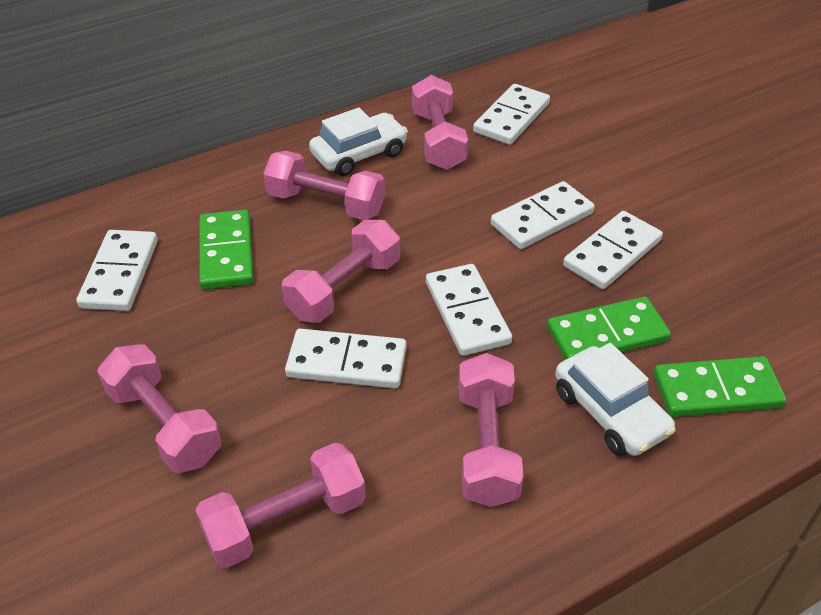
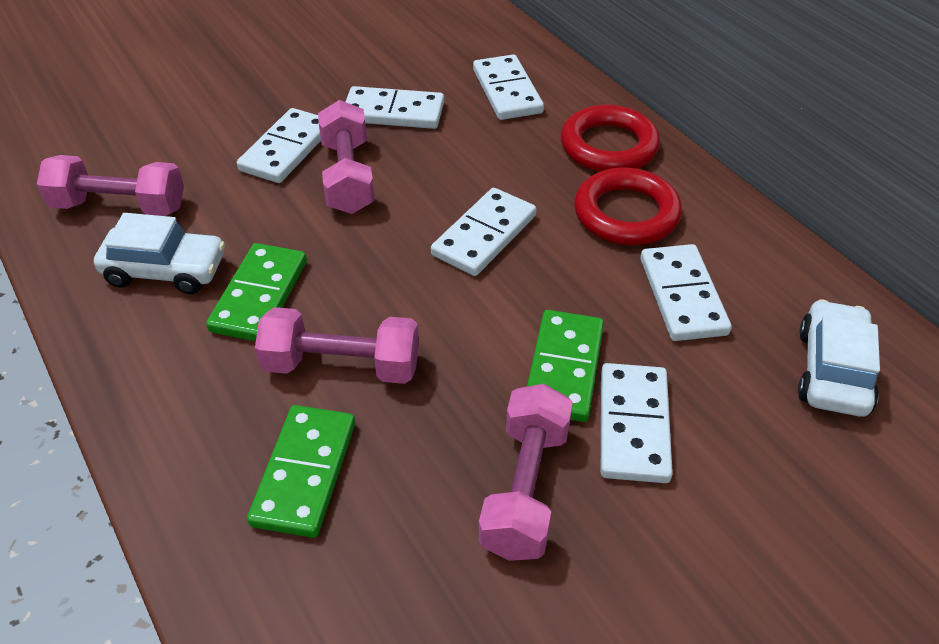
pink dumbbell: [97,344,221,473] [195,443,366,568] [263,151,385,220] [282,220,400,323] [412,75,468,170] [458,353,524,507] = 6 -> [37,155,184,216] [255,307,419,384] [318,100,375,214] [479,384,573,561] = 4
red ring: none = 0 -> [561,105,660,172] [574,167,682,245] = 2

